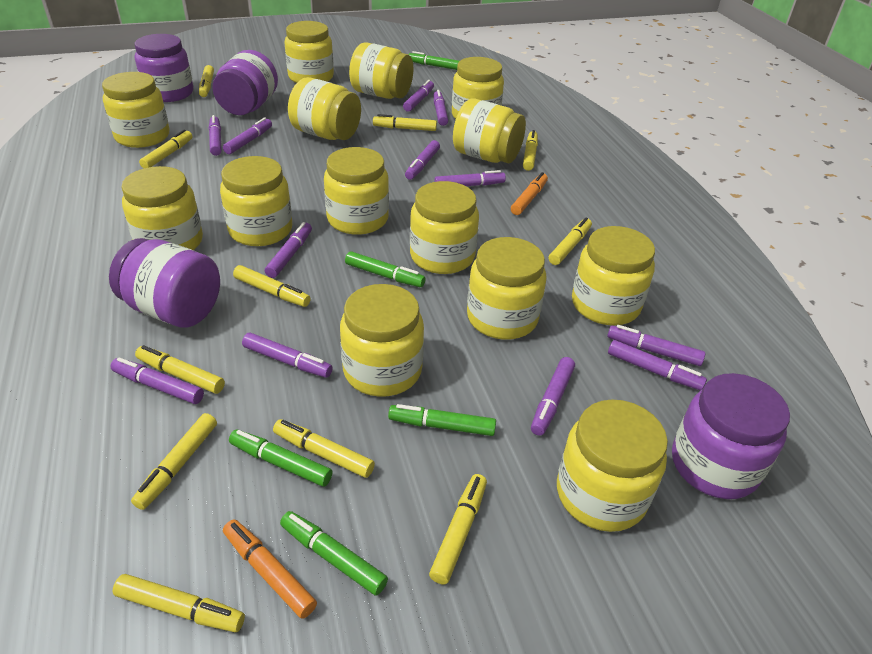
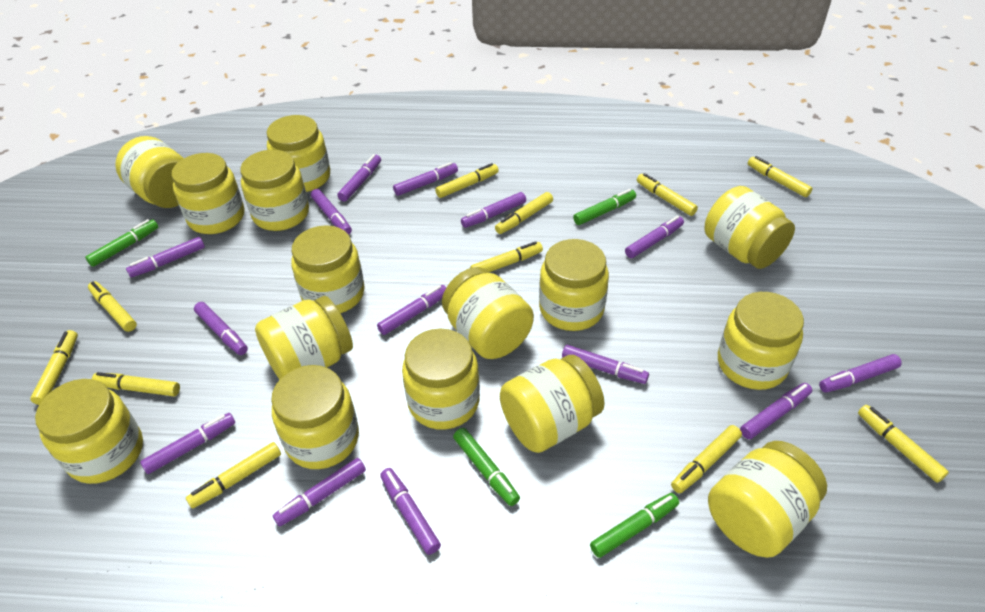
green marker: [229,429,333,487] [280,511,388,595] [345,251,426,287] [388,404,496,436] [408,51,459,70] = 5 -> [85,219,158,267] [453,428,520,506] [573,189,636,225] [590,493,679,558] = 4
orange marker: [223,519,317,619] [511,172,548,215] = 2 -> none = 0
purple jar: [109,238,220,328] [134,34,193,102] [212,50,278,115] [672,373,790,499] = 4 -> none = 0
purple marker: [110,357,204,404] [209,115,222,156] [223,117,272,154] [242,333,333,378] [265,222,312,278] [403,80,434,112] [405,140,440,180] [434,90,448,126] [434,170,506,186] [531,357,575,436] [607,325,705,366] [608,340,707,391] = 12 -> [126,237,205,277] [140,413,235,474] [194,302,248,355] [273,458,366,527] [311,189,352,235] [337,154,381,202] [377,285,447,335] [380,468,441,555] [393,162,458,196] [461,192,526,228] [562,345,649,384] [625,216,684,258] [740,383,812,439] [819,354,902,393] = 14
yellow jar: [102,72,170,148] [121,166,203,250] [220,156,292,246] [284,21,334,83] [288,77,361,140] [324,147,389,235] [340,284,424,397] [349,42,413,99] [410,181,479,274] [452,57,504,119] [453,98,526,163] [467,237,546,340] [557,399,668,532] [572,226,655,325] = 14 -> [35,379,143,484] [115,136,184,208] [172,153,245,234] [240,150,309,231] [255,296,353,379] [267,115,330,192] [271,365,359,469] [291,225,365,313] [402,329,480,430] [442,267,534,359] [500,355,605,453] [539,239,609,331] [705,186,795,269] [708,441,827,558] [718,292,804,390] = 15

